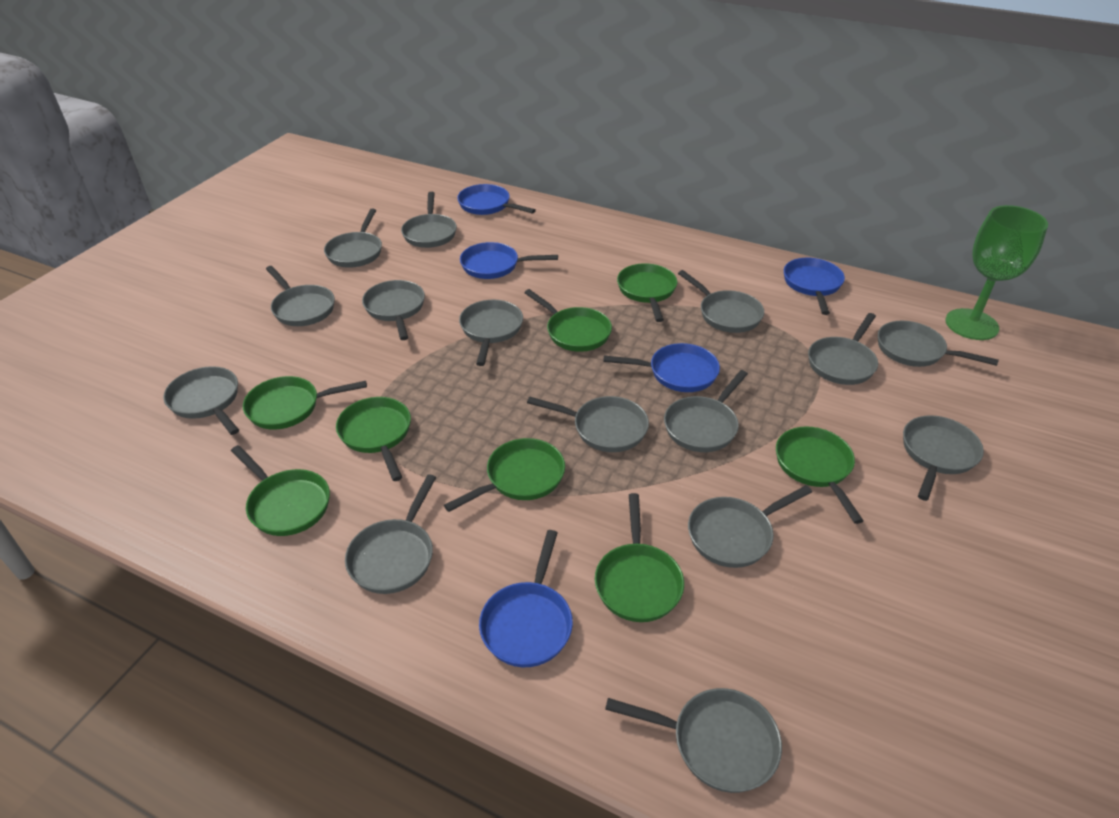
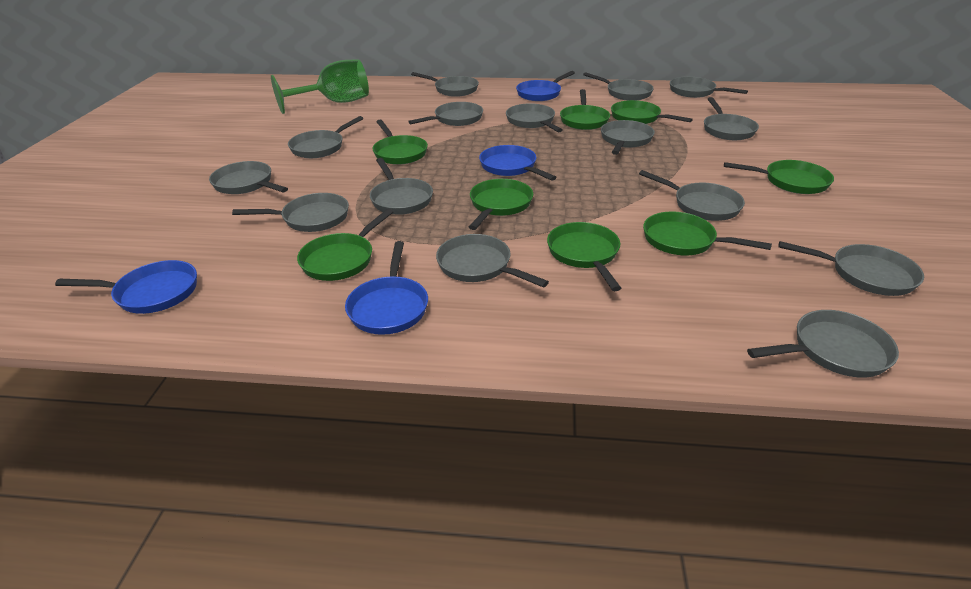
blue pan: [457,184,536,215] [460,242,558,279] [479,530,573,667] [603,343,720,392] [784,258,845,315] = 5 -> [55,260,197,314] [345,241,428,335] [479,145,557,181] [516,71,575,101] = 4

